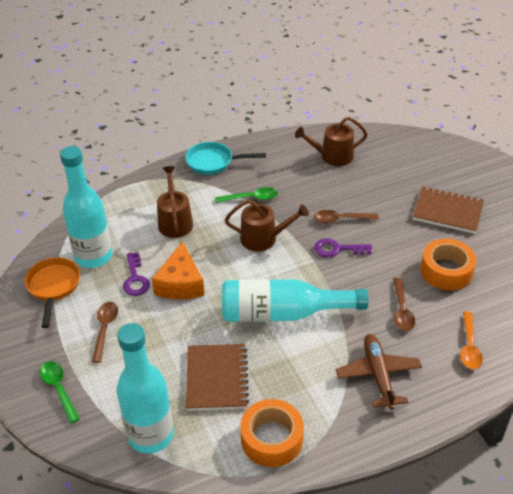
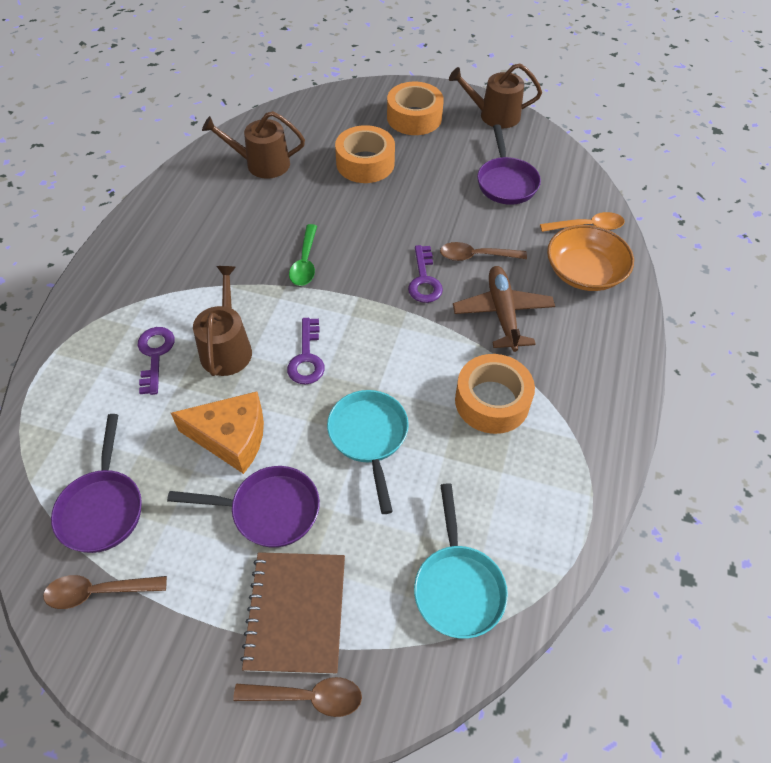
brown notebook: [186,344,249,411] [413,186,484,234] = 2 -> [240,552,345,674] = 1
green spoon: [40,361,80,423] [215,187,278,203] = 2 -> [289,224,317,286] = 1
orange bowl: none = 0 -> [547,225,634,291] = 1
orange pan: [25,258,80,328] = 1 -> none = 0
orange tape: [240,399,304,467] [420,239,477,291] = 2 -> [335,125,395,183] [387,82,444,135] [455,354,535,434] = 3
purple key: [123,252,150,296] [314,238,372,257] = 2 -> [138,327,175,395] [287,318,325,384] [408,245,443,303] = 3
purple pan: none = 0 -> [51,414,142,553] [167,466,320,548] [477,125,541,205] = 3
turquoise bottle: [60,146,112,268] [117,323,174,454] [222,279,369,322] = 3 -> none = 0
turquoise pan: [185,142,266,175] = 1 -> [327,390,409,514] [414,483,508,639] = 2

